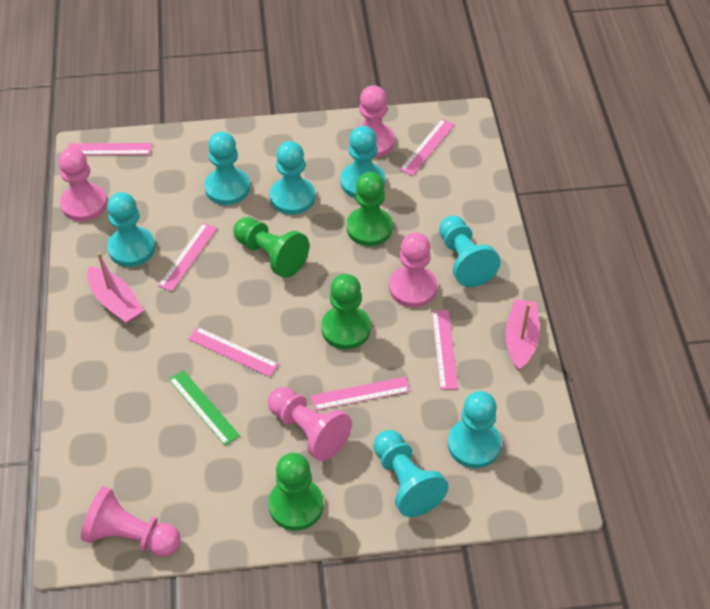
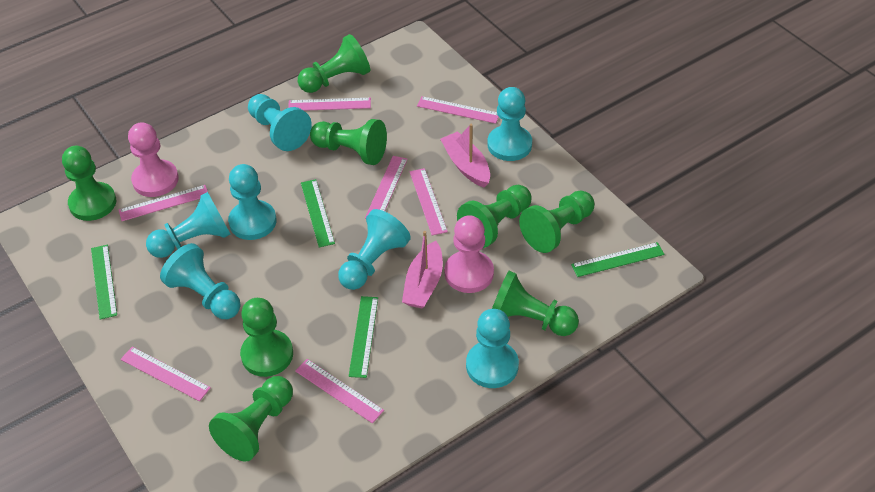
green pawn: [234,217,309,278] [268,453,323,531] [321,274,371,349] [346,172,393,246] = 4 -> [62,146,116,221] [209,376,293,461] [240,298,293,377] [298,34,370,93] [310,119,387,165] [457,185,532,248] [492,271,579,336] [519,191,595,253] = 8
green ruler: [169,370,240,445] = 1 -> [91,245,117,320] [301,179,335,247] [348,296,378,378] [571,242,664,277] = 4
pink pawn: [58,148,107,221] [81,486,181,557] [268,387,352,461] [356,85,395,158] [389,232,437,307] = 5 -> [128,122,179,197] [445,215,494,293] = 2
pink ruler: [68,143,152,155] [158,223,217,292] [188,327,279,377] [311,377,410,411] [400,119,455,176] [432,310,458,390] = 6 -> [119,185,208,221] [121,347,211,401] [288,98,371,111] [295,359,384,423] [365,156,408,218] [410,168,448,236] [417,96,499,124] = 7

